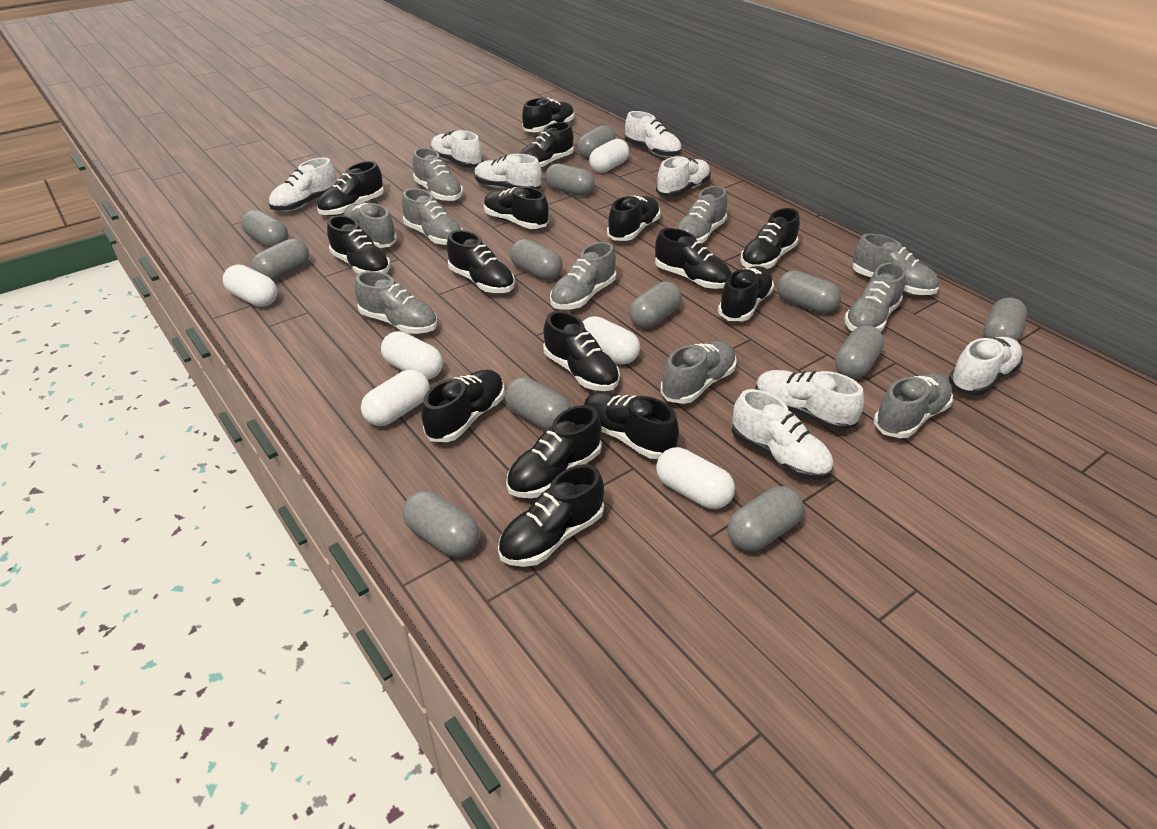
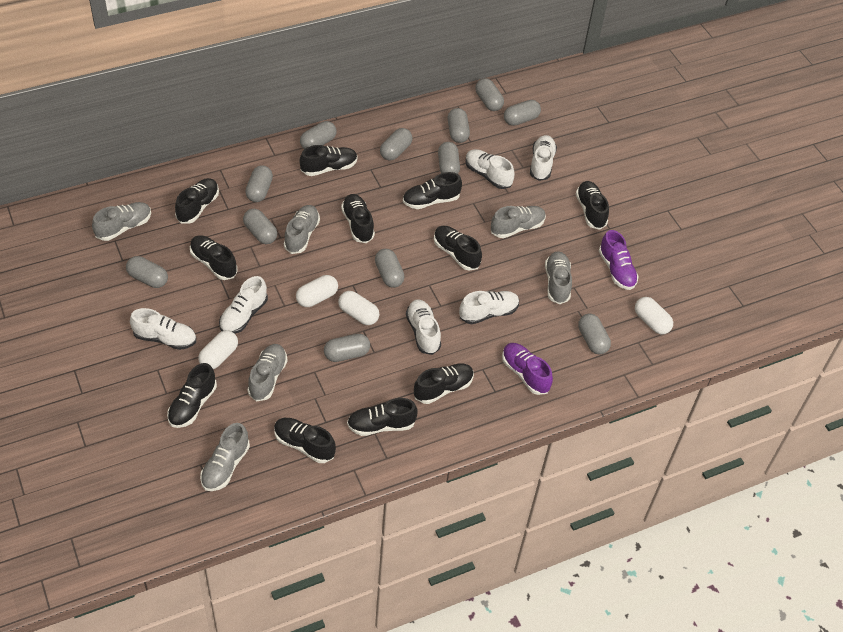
black shoe: [317,161,384,216] [327,215,390,274] [421,370,505,442] [447,230,515,293] [484,187,549,229] [498,464,604,567] [506,405,602,498] [520,122,574,168] [522,98,574,132] [543,311,620,391] [584,391,679,459] [607,195,660,241] [655,228,731,289] [718,266,774,321] [740,208,800,269] = 15 -> [167,363,217,428] [175,178,219,224] [190,235,238,280] [274,418,336,463] [300,145,357,176] [341,194,375,243] [347,398,418,436] [403,172,462,209] [414,363,474,404] [434,226,482,271] [576,181,609,230] = 11
grey shoe: [343,203,397,248] [355,271,437,334] [402,188,463,245] [413,148,463,202] [550,242,616,310] [660,341,737,404] [675,186,727,244] [844,262,906,332] [853,233,939,295] [874,373,953,438] = 10 -> [92,202,151,241] [200,423,250,491] [247,344,288,401] [284,205,320,254] [491,206,546,238] [545,251,572,304] = 6
purple shoe: none = 0 -> [502,343,553,395] [599,230,639,290] = 2
white capsule: [223,265,278,307] [361,370,430,426] [381,331,443,380] [582,316,640,364] [589,139,629,173] [656,447,735,509] = 6 -> [198,330,238,369] [296,275,338,307] [338,291,379,325] [635,297,673,334] = 4
white shoe: [269,158,337,211] [430,130,483,168] [474,154,542,189] [625,111,682,157] [656,156,711,197] [732,389,833,480] [755,370,864,431] [949,337,1023,395] = 8 -> [130,308,196,350] [219,276,268,334] [406,300,441,355] [459,291,519,324] [465,149,514,189] [530,135,557,181] = 6

